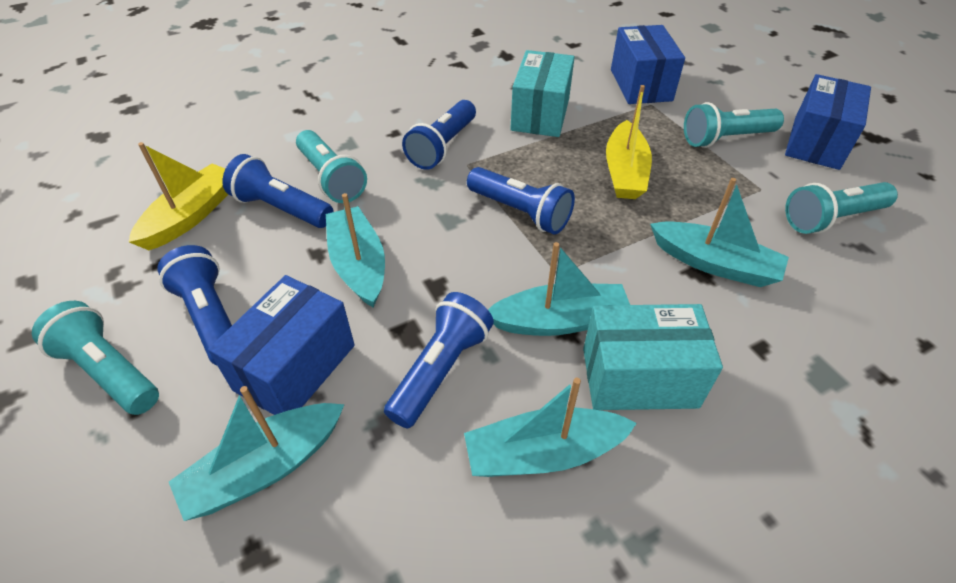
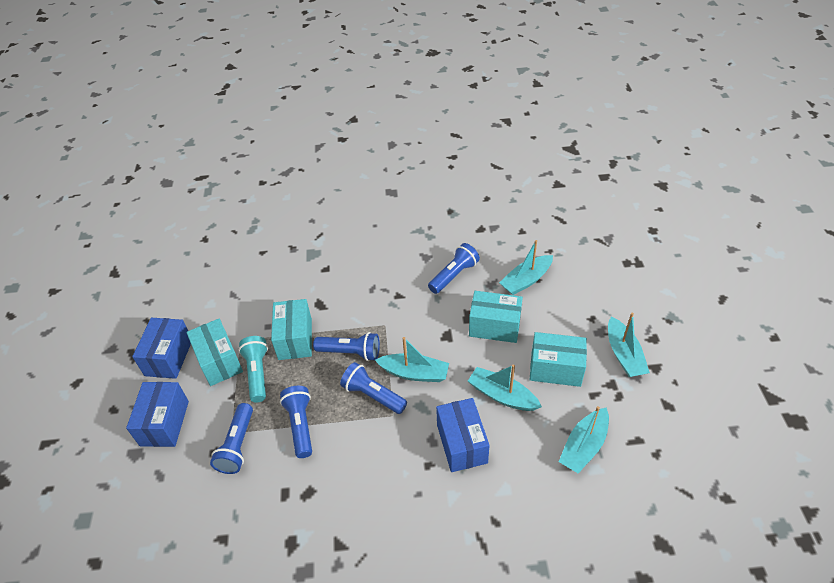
turquoise box: [510,50,575,137] [583,304,723,410] = 2 -> [187,319,243,386] [271,299,312,360] [469,291,523,343] [530,332,587,387] = 4
turquoise flashlight: [32,301,159,415] [296,130,367,203] [684,102,784,148] [785,182,898,234] = 4 -> [238,336,268,402] = 1
yellow boat: [129,142,228,250] [606,85,652,199] = 2 -> none = 0

